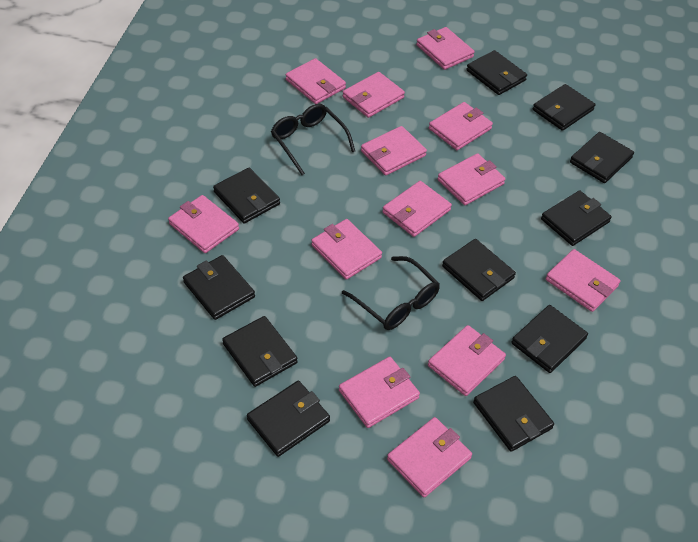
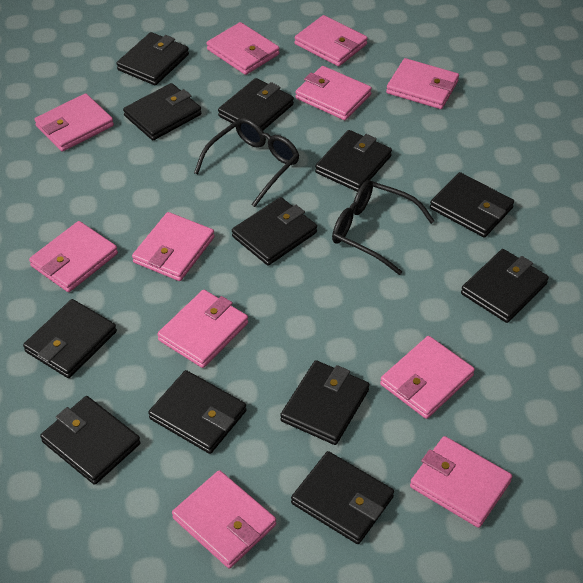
black wallet: [183,255,255,320] [213,168,280,224] [222,316,298,387] [247,381,330,457] [442,239,516,301] [466,50,527,95] [473,376,554,452] [511,305,588,373] [533,84,595,131] [541,190,612,246] [570,132,634,183] = 11 -> [23,299,117,378] [40,396,141,485] [116,32,189,85] [123,83,202,140] [148,370,247,454] [218,78,294,130] [232,197,317,266] [280,360,370,445] [291,451,394,544] [315,130,392,192] [430,172,514,238] [461,249,549,323] = 12
pink wallet: [168,195,239,253] [286,58,346,104] [311,219,382,280] [339,357,420,428] [343,72,405,118] [361,126,427,176] [382,181,452,237] [387,417,472,498] [416,27,475,70] [428,325,506,396] [429,102,493,150] [437,153,505,205] [546,249,621,312] = 13 -> [29,221,118,292] [34,93,114,151] [132,212,215,281] [157,290,248,368] [172,470,276,568] [207,22,279,75] [295,15,368,66] [295,66,372,120] [380,336,475,419] [386,58,459,109] [410,436,512,528] = 11

